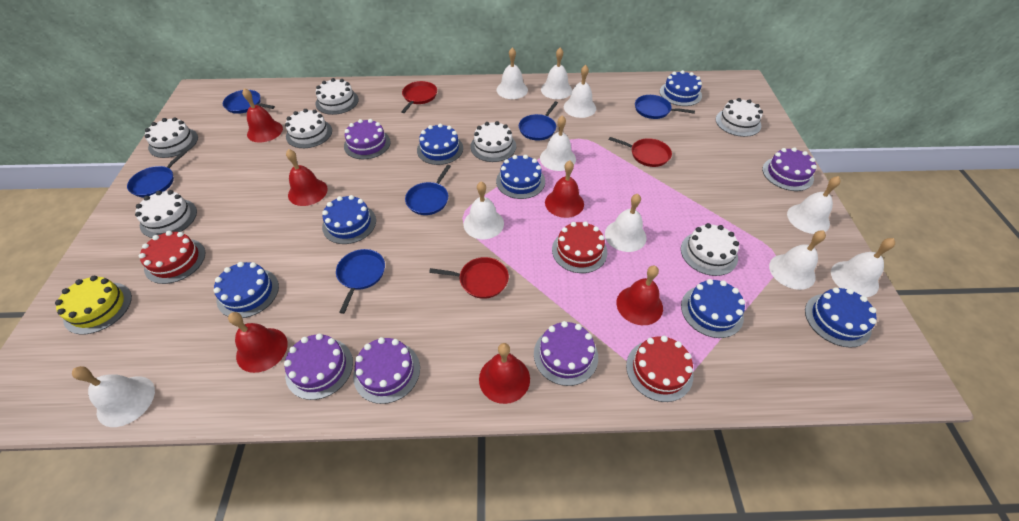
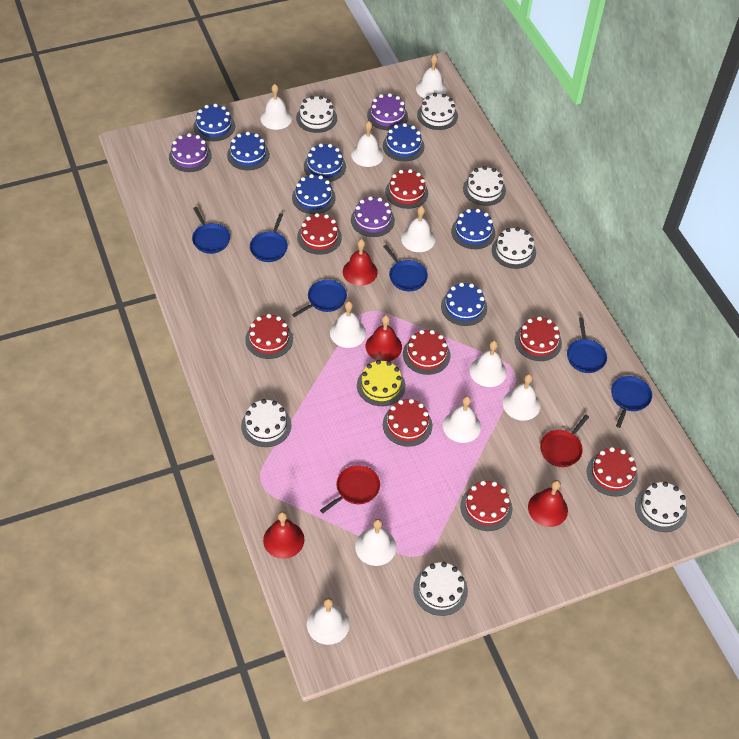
purple cake: [284,333,353,400] [344,119,391,159] [353,337,420,404] [534,321,598,386] [762,147,817,191] = 5 -> [169,133,212,172] [351,196,395,237] [367,93,408,130] = 3
red bell: [228,312,288,373] [242,88,283,142] [286,149,328,206] [479,343,530,404] [545,160,584,218] [616,266,663,325] = 6 -> [263,511,304,559] [343,239,378,286] [366,315,402,361] [528,480,568,527] = 4
red cake: [139,231,205,284] [552,221,607,273] [626,336,693,402] = 3 -> [245,314,293,359] [297,213,342,255] [383,399,432,447] [385,169,428,209] [403,330,450,375] [460,481,512,531] [515,316,562,361] [587,447,638,496] = 8
red pan: [401,81,437,113] [429,257,509,299] [609,137,672,167] = 3 -> [320,465,380,513] [540,415,589,467] = 2

